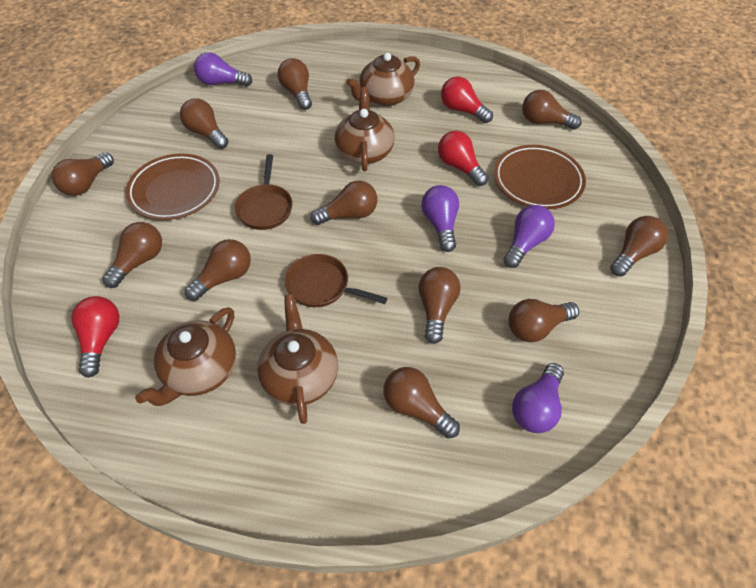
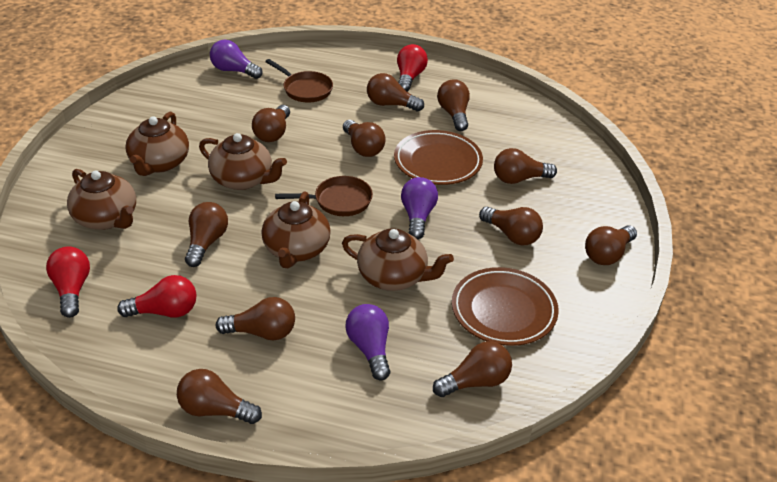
brown teapot: [135,307,236,406] [257,294,338,424] [334,87,395,171] [346,53,420,106] = 4 -> [67,169,136,230] [125,112,189,176] [199,133,287,190] [261,191,331,268] [342,228,454,291] = 5
purple light bulb: [194,52,253,86] [421,185,459,252] [504,205,555,268] [512,363,564,433] = 4 -> [210,40,263,79] [345,304,390,381] [401,177,438,239] = 3

